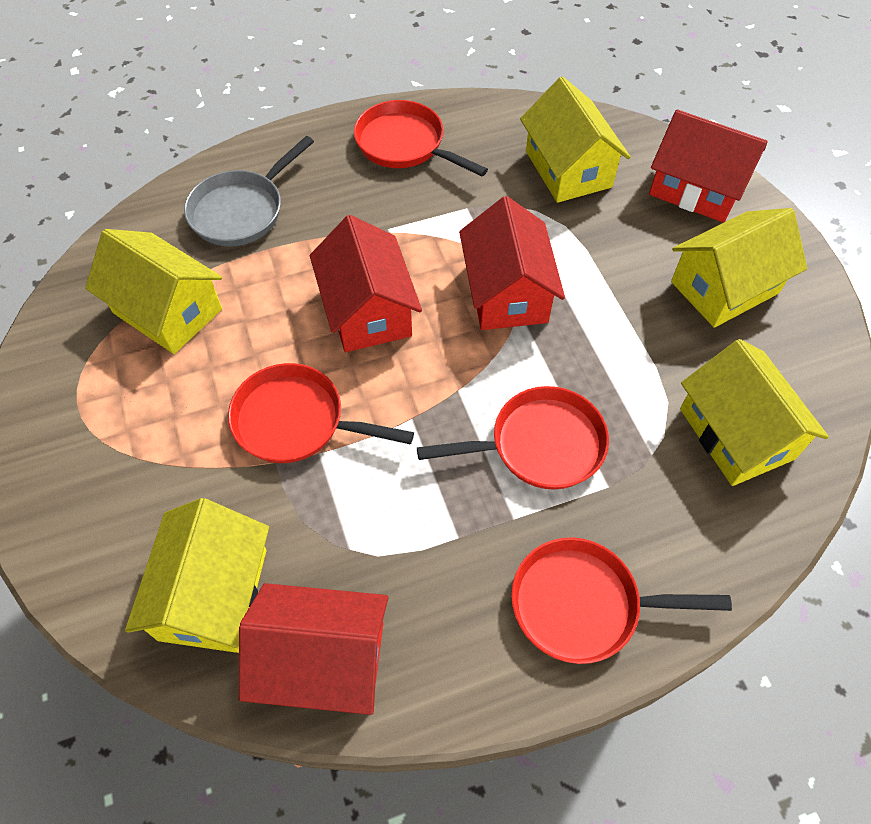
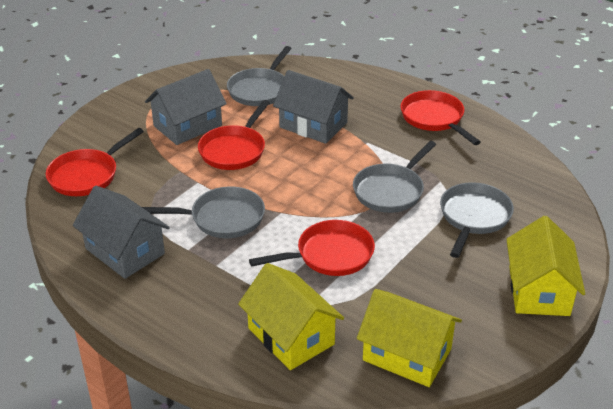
grey house: none = 0 -> [73,186,170,279] [145,69,227,145] [273,70,354,144] = 3
grey pan: [184,136,314,246] = 1 -> [142,186,265,238] [227,46,292,106] [353,141,436,213] [440,182,514,258] = 4
red house: [239,583,389,715] [310,215,422,352] [459,196,565,330] [649,109,768,223] = 4 -> none = 0
yellow house: [85,229,222,354] [125,498,269,653] [520,77,631,203] [671,208,807,328] [680,339,829,486] = 5 -> [238,263,344,370] [357,289,462,387] [506,216,585,316] = 3

